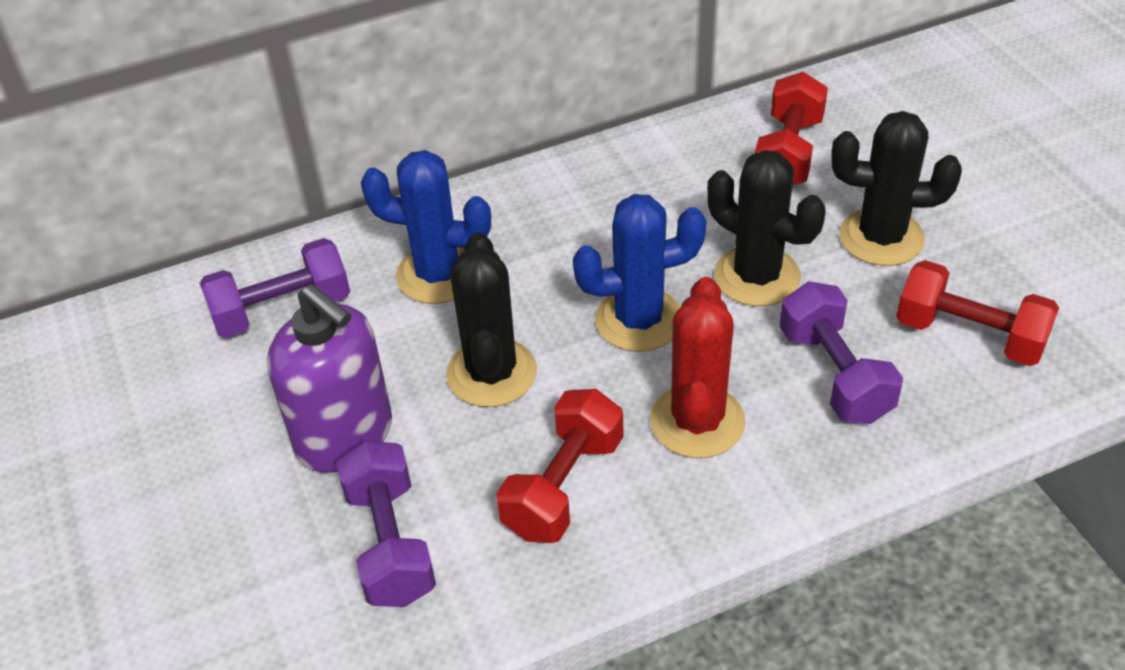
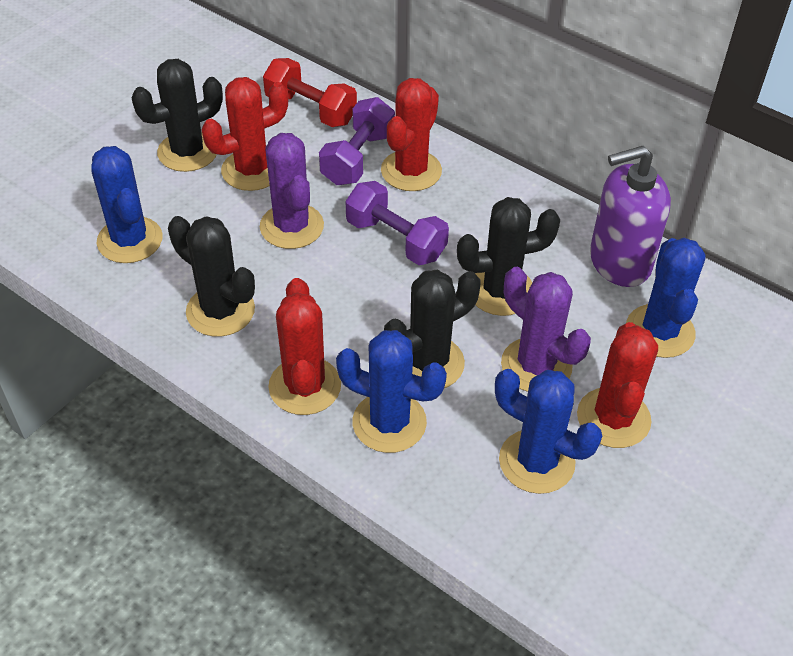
black cactus: [446,232,537,407] [707,150,826,306] [831,111,962,266] = 3 -> [132,59,223,172] [168,216,255,337] [384,270,480,388] [457,197,560,316] = 4
blue cactus: [361,150,491,304] [573,194,707,352] = 2 -> [91,146,163,263] [336,330,447,453] [495,369,602,494] [626,238,706,358] = 4
purple cactus: none = 0 -> [260,133,324,249] [501,267,591,392] = 2
purple dumbbell: [200,238,350,338] [336,440,436,607] [779,281,903,424] = 3 -> [319,97,395,185] [345,181,449,265] = 2
red cactus: [650,277,746,458] = 1 -> [202,77,288,191] [268,278,341,415] [381,78,442,191] [577,322,658,448] = 4
red dumbbell: [496,389,623,543] [755,72,828,185] [896,260,1059,366] = 3 -> [263,58,357,127] = 1

